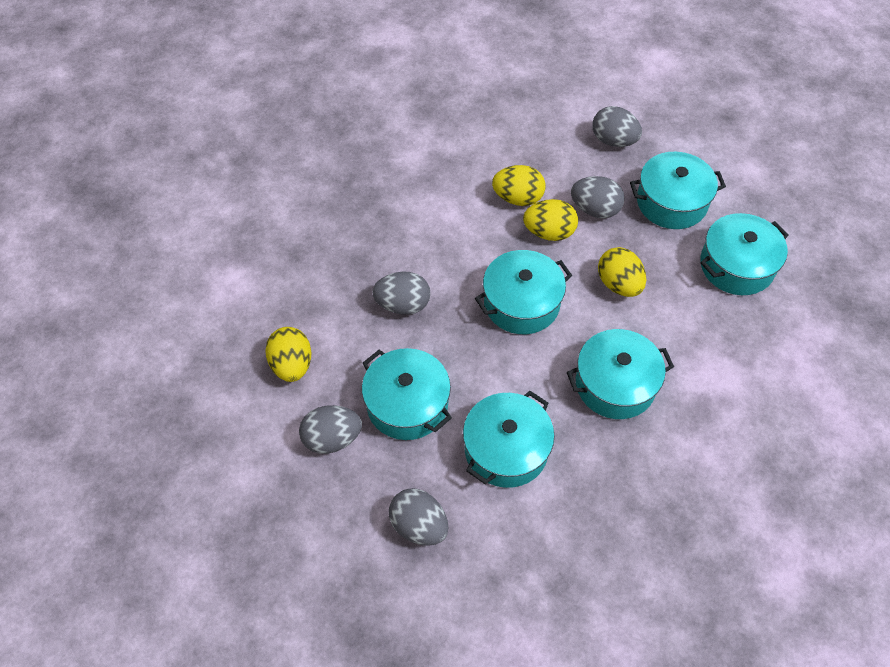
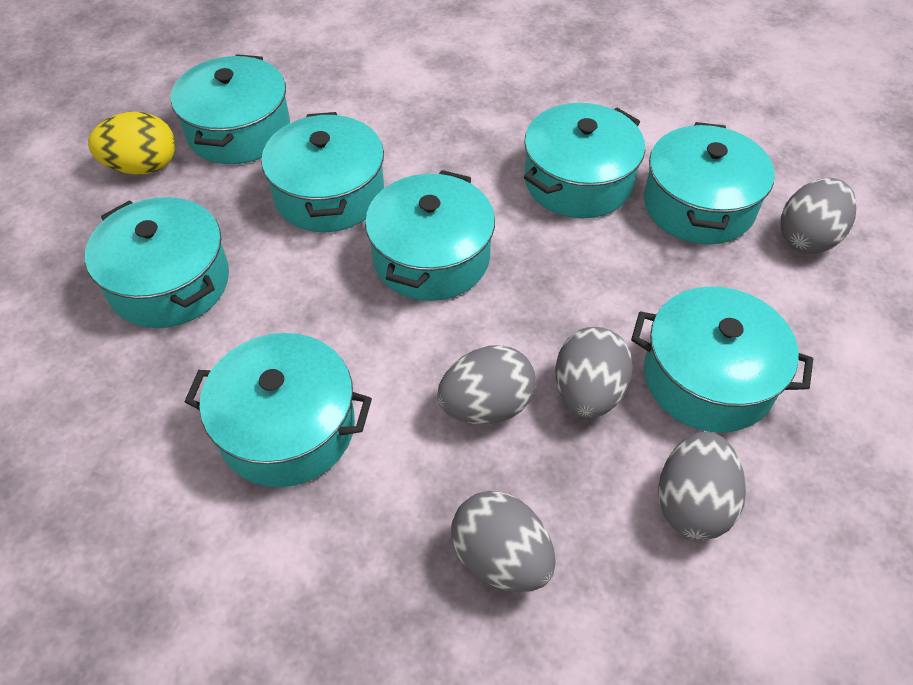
turquoise pot: [362,348,452,440] [463,391,555,488] [475,250,572,334] [567,329,674,419] [630,152,726,229] [700,213,789,295] = 6 -> [85,197,229,328] [171,54,290,164] [185,333,372,487] [261,112,384,232] [365,170,495,301] [524,103,645,218] [631,286,813,433] [644,122,775,244] = 8
yellow egg: [265,327,311,382] [492,165,546,206] [523,199,578,241] [598,247,646,297] = 4 -> [88,112,175,175] = 1

